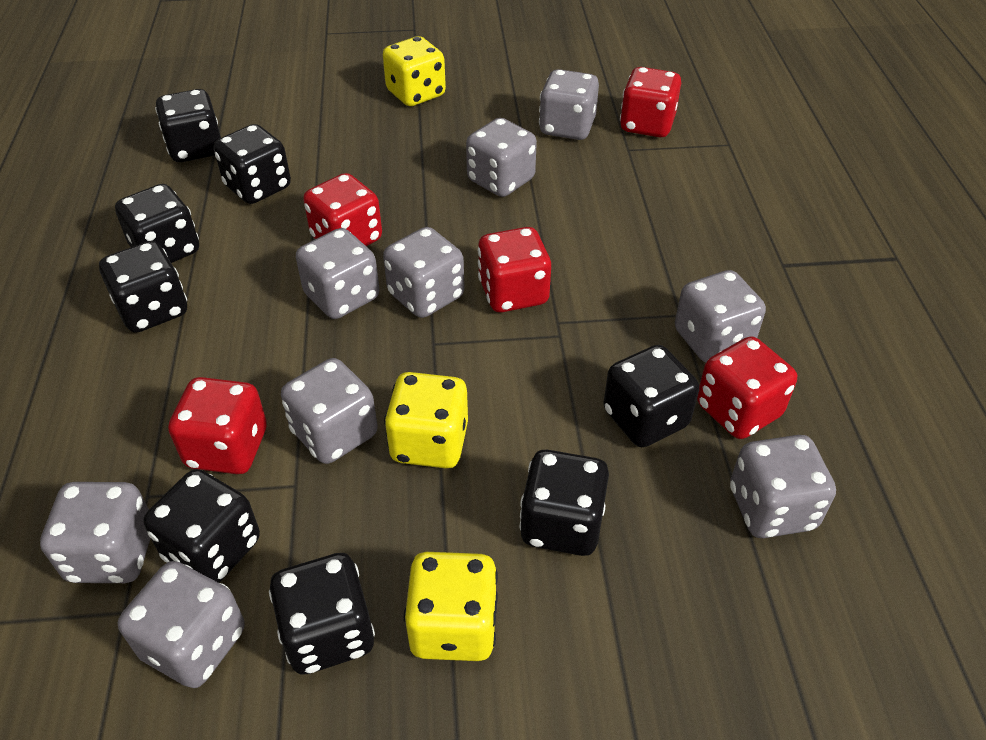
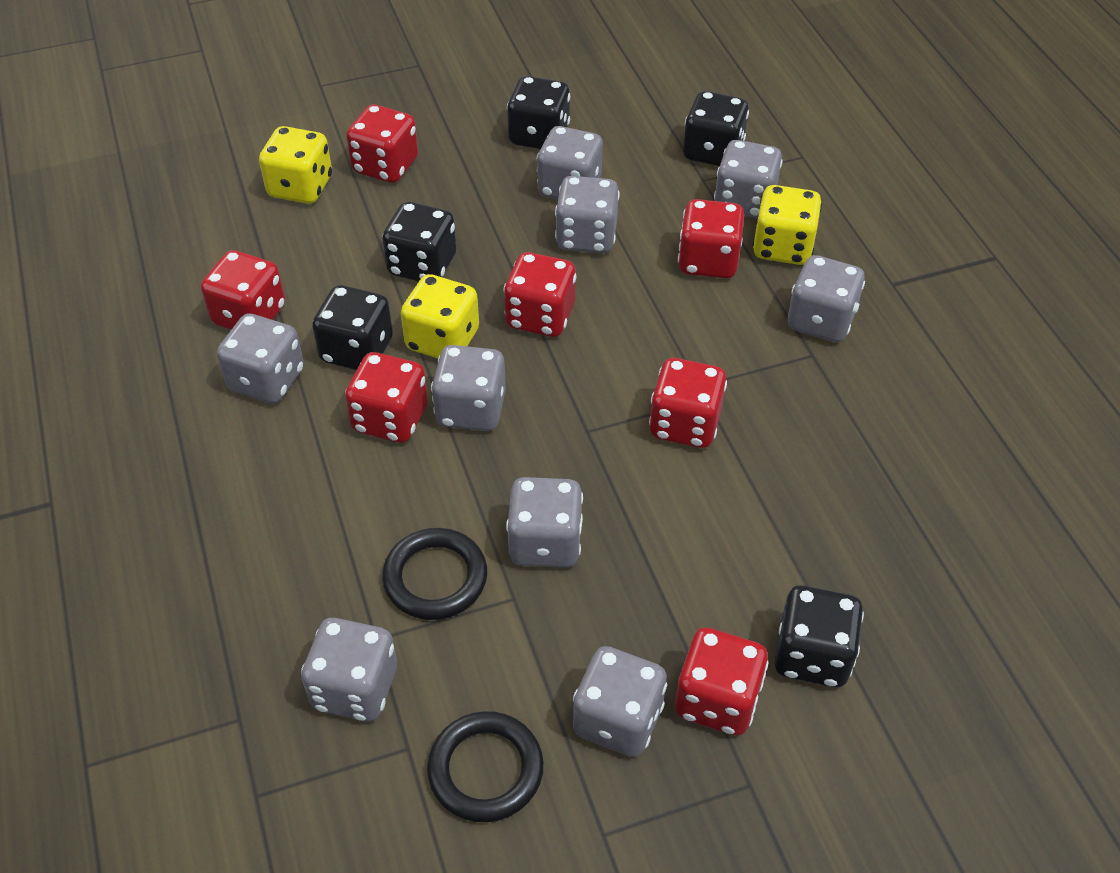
black dice: [99,241,187,333] [115,184,199,263] [143,469,260,583] [155,89,221,162] [214,124,291,204] [269,553,375,675] [519,450,609,556] [603,345,699,447] = 8 -> [312,285,393,370] [382,202,457,282] [507,76,570,149] [683,91,749,166] [775,585,864,688] = 5
black ring: none = 0 -> [382,528,487,620] [427,711,544,822] = 2
red dice: [168,377,267,474] [303,173,382,246] [478,227,551,312] [620,67,681,137] [697,336,797,439] = 5 -> [201,250,285,330] [345,352,428,443] [346,105,418,183] [503,252,576,337] [649,358,727,448] [675,628,769,736] [678,199,744,279] = 7

